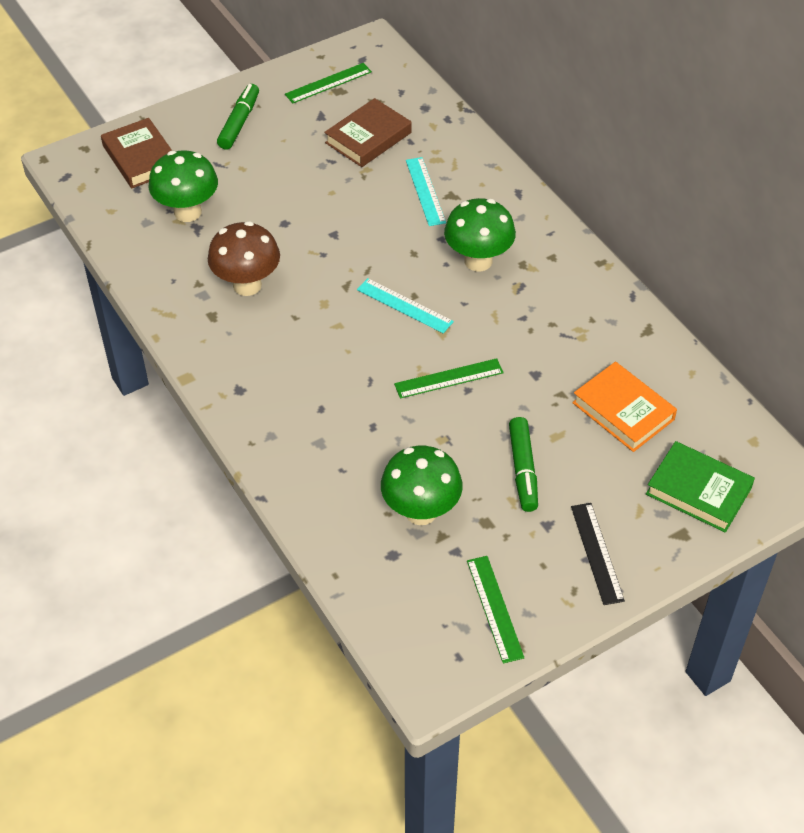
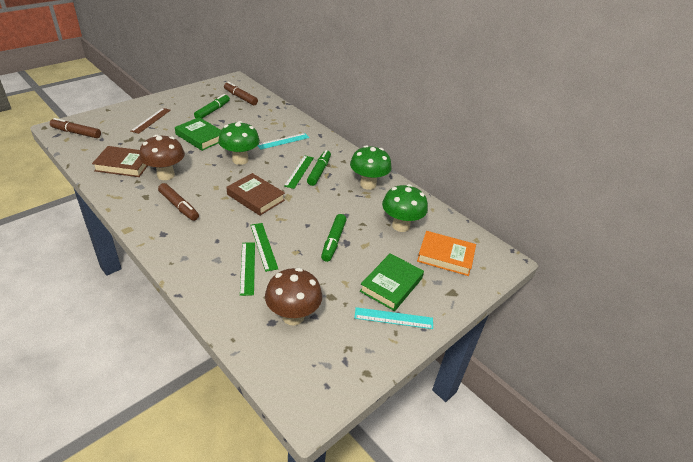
black ruler: [571,503,625,605] = 1 -> none = 0
brown marker: none = 0 -> [50,118,101,138] [158,183,199,221] [224,82,258,105] = 3
brown mushroom: [208,221,280,296] = 1 -> [139,135,185,180] [265,268,322,326] = 2
brown ruler: none = 0 -> [130,108,171,134] = 1
green book: [646,441,755,533] = 1 -> [175,117,221,151] [360,253,424,311] = 2
green marker: [217,84,259,149] [509,417,538,512] = 2 -> [194,94,230,119] [307,150,331,186] [321,214,347,262] = 3

